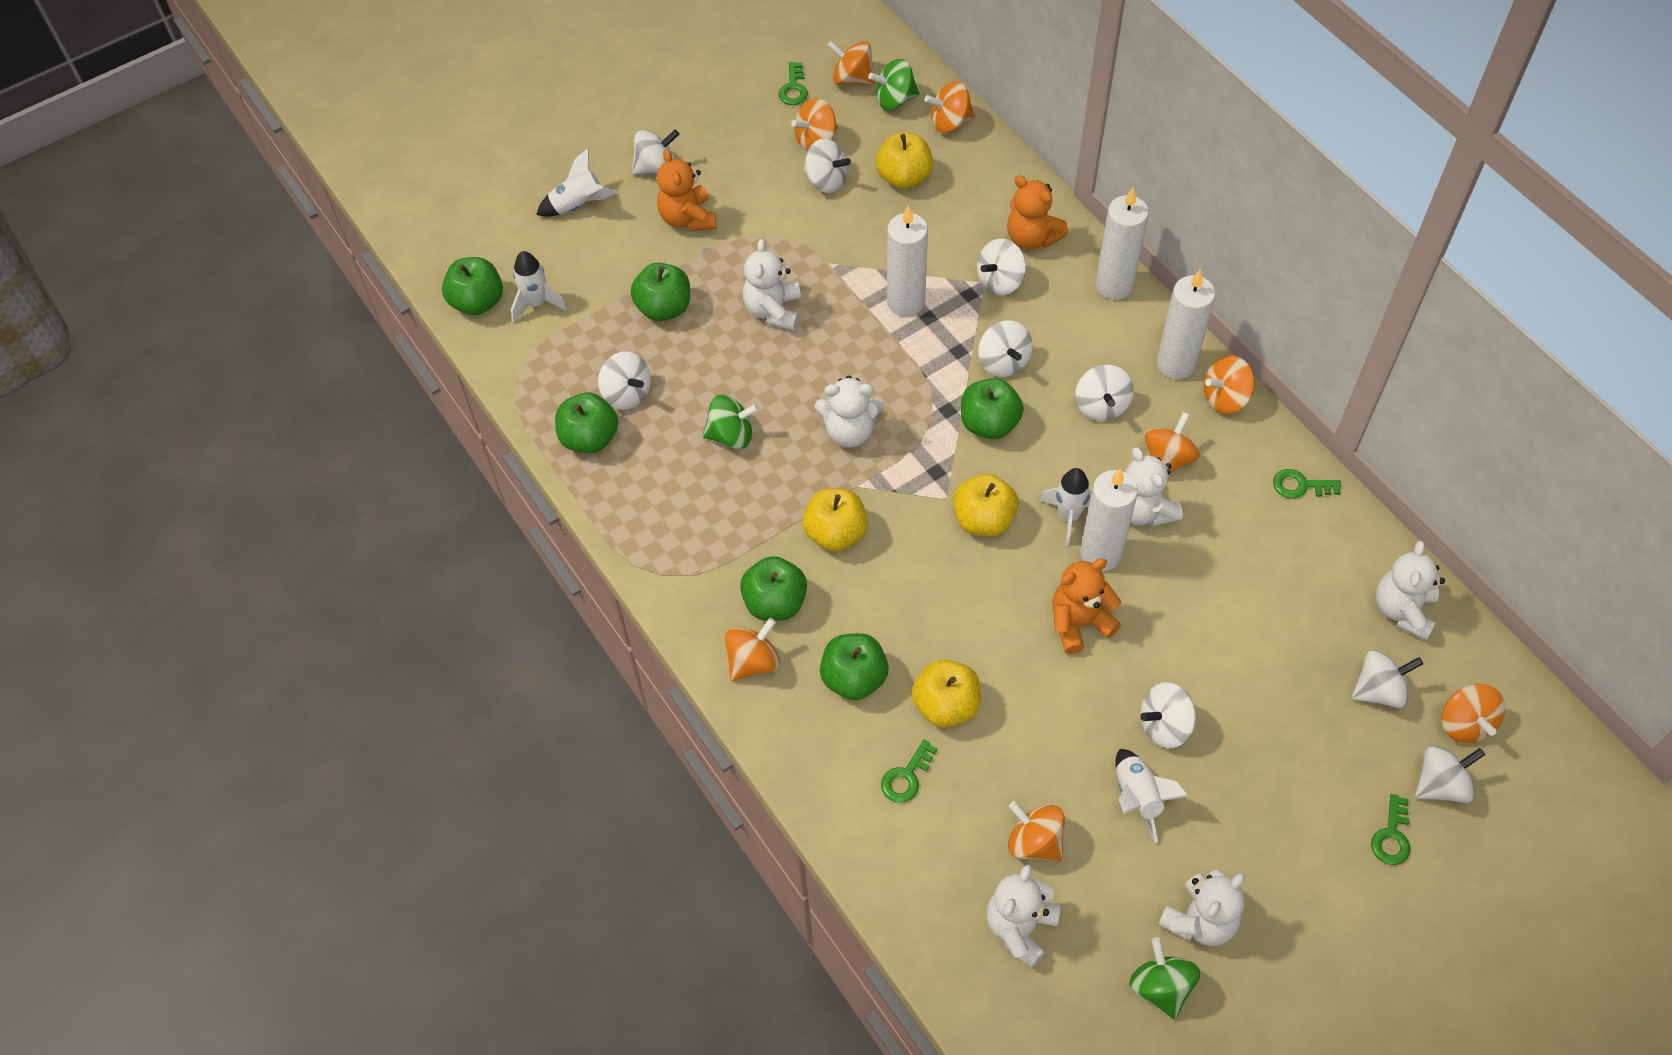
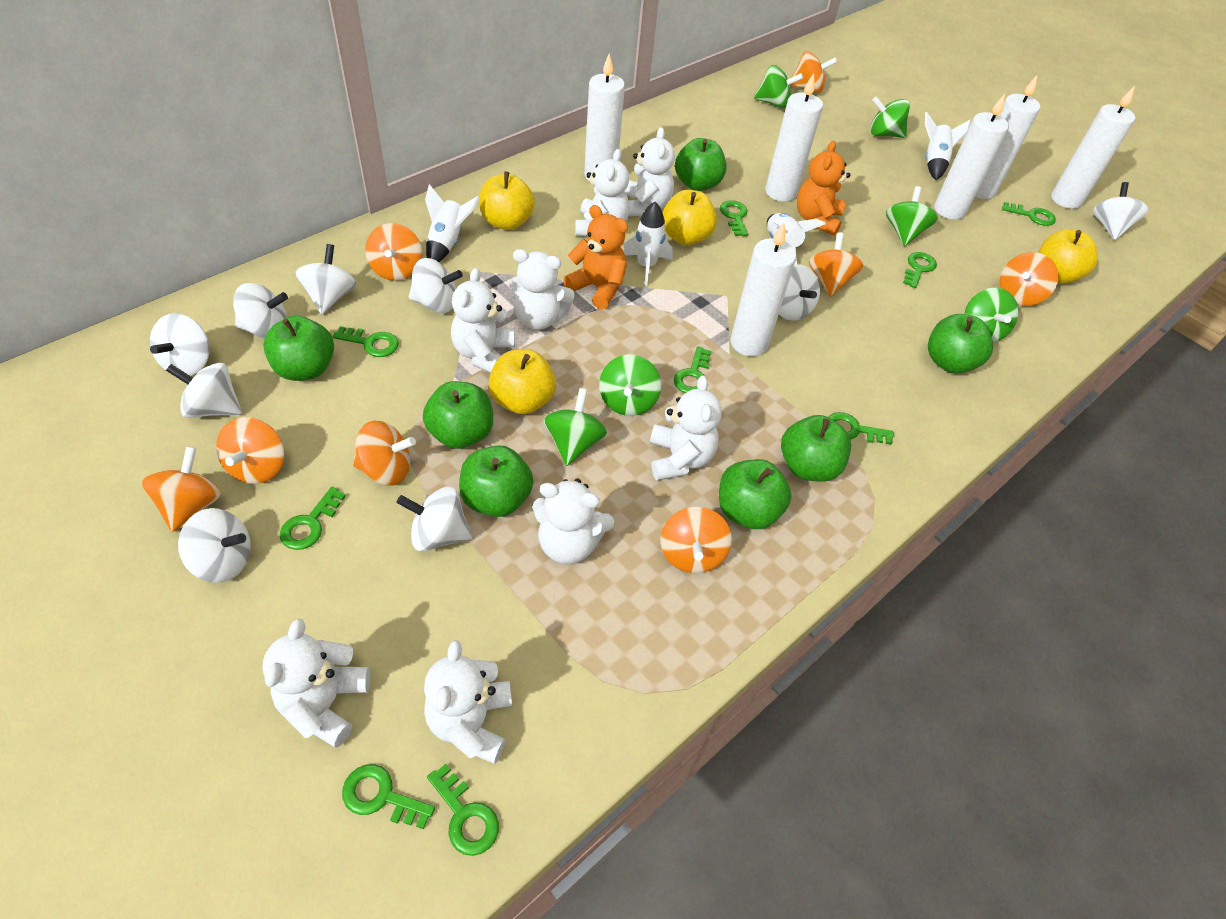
green apple: [442,257,503,315] [555,393,618,453] [630,263,690,321] [740,556,807,621] [820,633,889,700] [961,378,1024,439] = 6 -> [263,316,334,381] [423,381,493,449] [459,445,533,517] [675,138,726,191] [719,459,792,529] [781,415,851,482] [928,314,993,374] = 7
green key: [778,62,808,105] [881,739,937,803] [1273,469,1341,498] [1371,794,1410,865] = 4 -> [280,487,346,550] [333,326,399,357] [342,764,435,829] [427,764,499,856] [674,346,711,393] [720,200,748,236] [828,412,894,444] [903,252,937,288] [1002,202,1056,226] = 9
green spinning top: [703,395,759,449] [868,59,919,111] [1130,937,1200,1019] = 3 -> [544,388,607,466] [599,354,661,416] [754,65,803,108] [870,96,910,138] [886,186,938,246] [964,288,1019,343] = 6
orange teddy bear: [657,149,716,231] [1007,175,1068,250] [1052,558,1121,654] = 3 -> [563,205,628,309] [797,141,851,236] = 2
white candle: [887,206,928,317] [1080,468,1138,571] [1096,188,1149,300] [1157,269,1215,379] = 4 -> [584,53,625,181] [730,222,796,356] [765,73,823,202] [934,94,1009,220] [975,76,1040,199] [1051,86,1135,209] = 6
white teddy bear: [743,239,801,331] [815,376,884,447] [987,865,1061,968] [1125,447,1183,527] [1158,870,1245,946] [1376,541,1445,640] = 6 -> [263,619,370,747] [424,640,512,764] [451,268,515,373] [508,249,575,330] [532,478,614,564] [575,149,630,236] [624,127,675,217] [650,375,722,481] = 8

